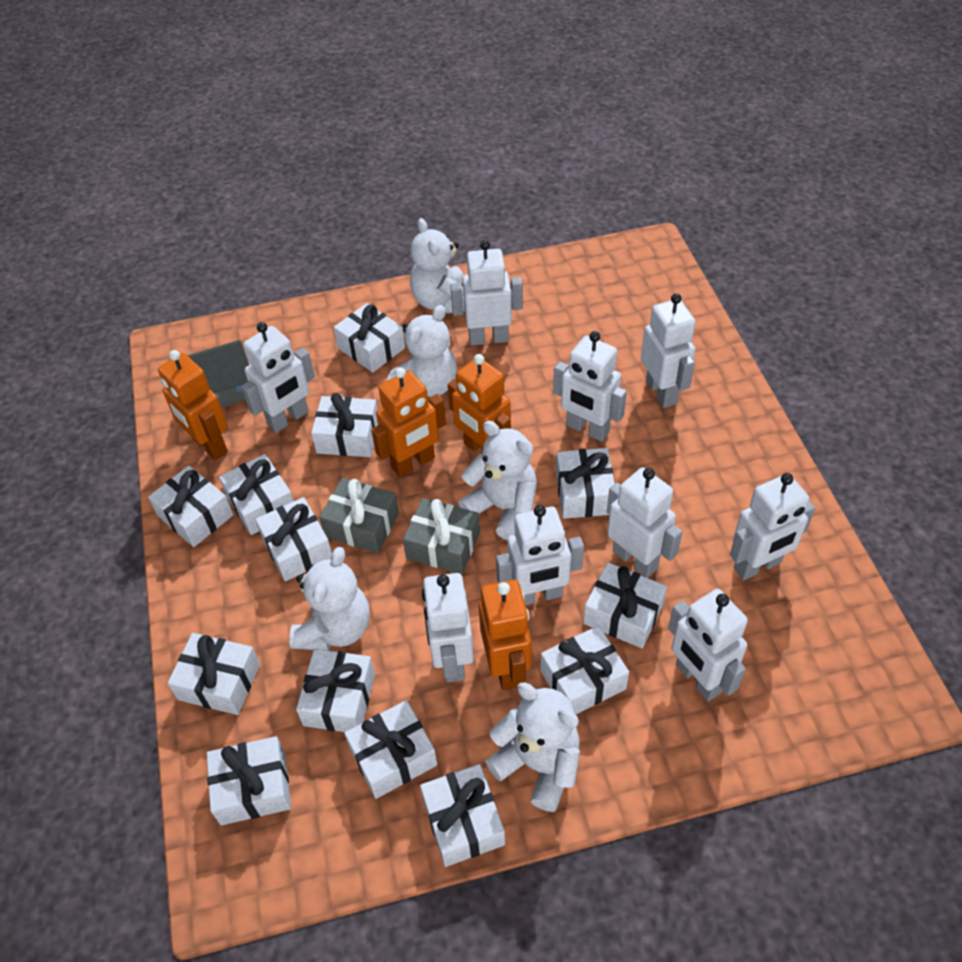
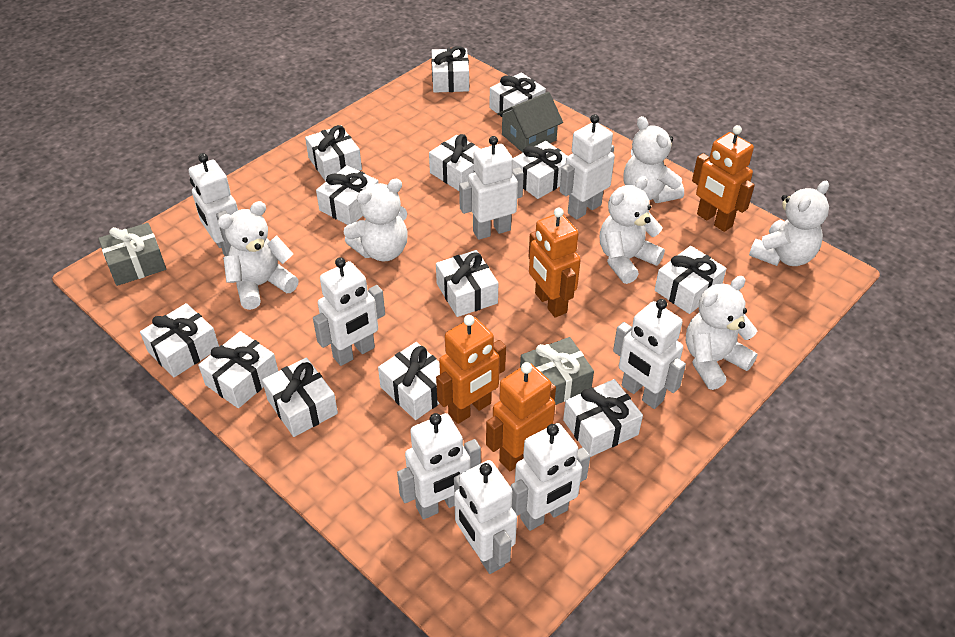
white robot: [241,322,315,433] [422,573,474,682] [450,240,523,346] [496,505,584,605] [553,331,627,442] [607,467,682,578] [641,293,696,408] [668,589,748,702] [730,473,815,580] = 9 -> [189,153,238,256] [313,257,385,366] [397,413,481,519] [454,460,517,574] [459,136,524,240] [511,423,590,531] [560,114,615,220] [613,299,686,409] = 8
white teddy bear: [289,547,370,651] [387,305,457,397] [410,218,465,313] [458,421,537,540] [485,683,580,812] = 5 -> [218,201,299,310] [344,179,408,261] [600,176,665,284] [623,116,684,203] [686,276,757,390] [749,181,829,266] = 6

